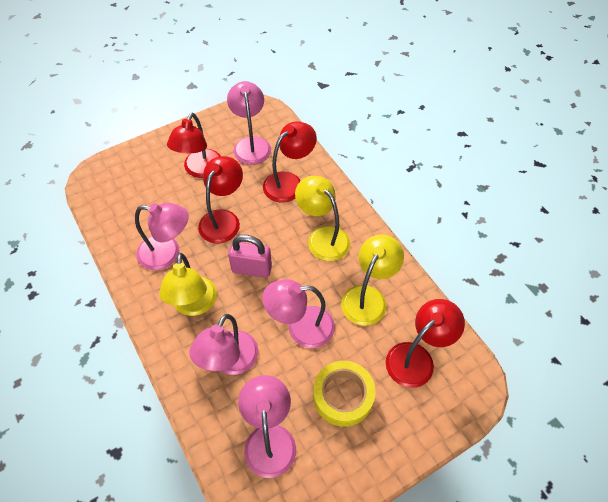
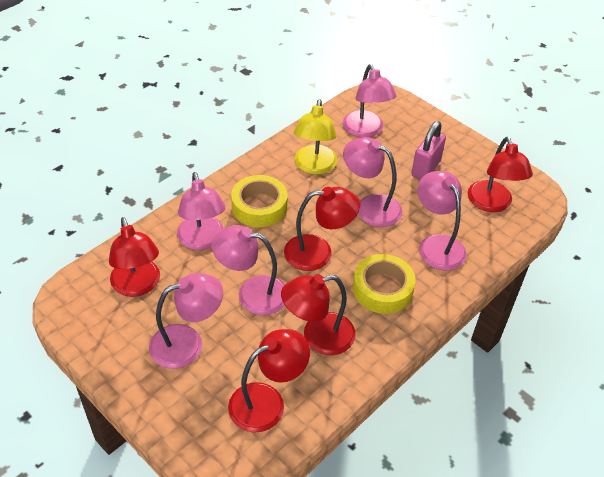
pink lamp: [135,203,189,270] [189,314,258,375] [227,81,271,165] [238,375,296,478] [262,279,335,348] = 5 -> [149,273,223,369] [177,172,225,250] [211,225,285,315] [343,64,397,137] [343,137,403,227] [417,171,467,270] = 6
red lamp: [167,113,221,178] [198,156,243,243] [263,121,317,203] [386,299,465,388] = 4 -> [109,217,160,297] [228,329,310,433] [281,274,356,355] [284,187,360,271] [468,137,533,212] = 5
yellow lamp: [159,253,217,316] [295,176,350,261] [341,235,404,326] = 3 -> [294,99,337,174] = 1
yellow tape: [313,361,376,427] = 1 -> [231,175,288,227] [353,254,416,314] = 2

